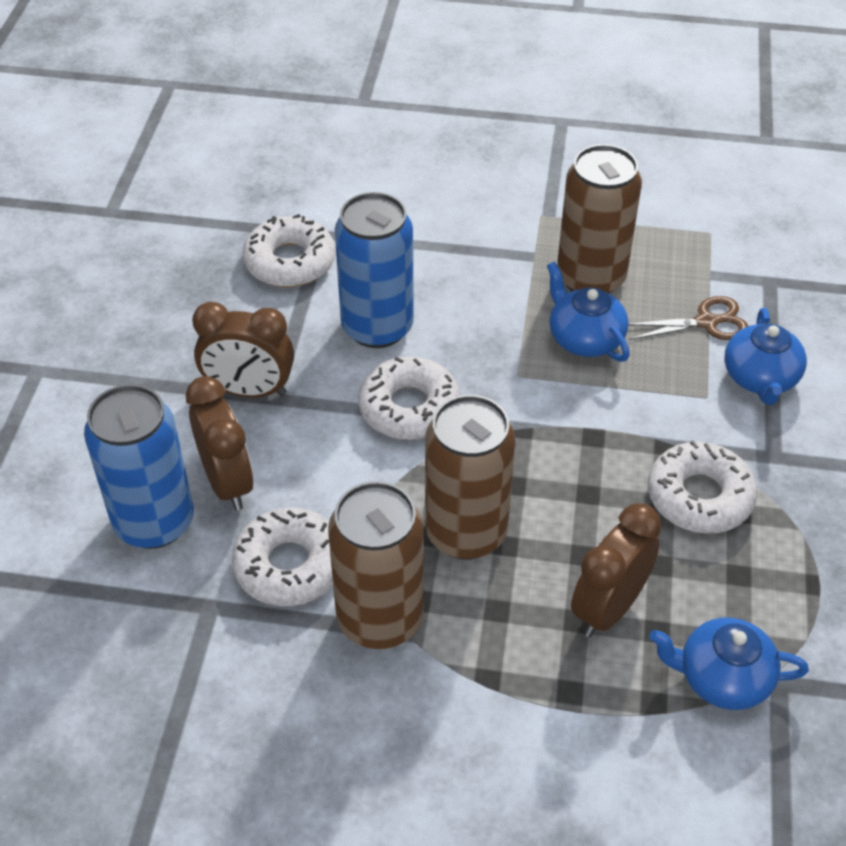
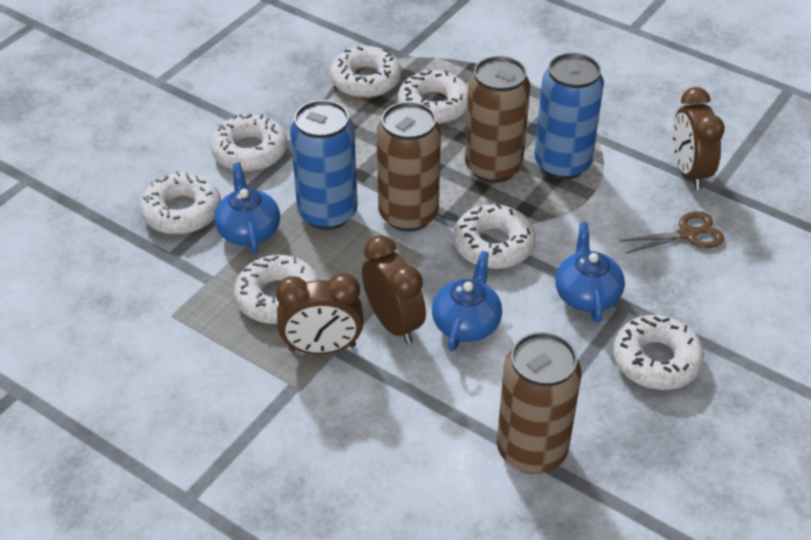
white donut: [232,508,333,606] [243,214,335,287] [358,356,460,440] [648,441,757,534] = 4 -> [140,171,221,234] [210,113,287,172] [234,255,319,324] [330,46,401,98] [398,70,468,124] [453,203,536,269] [613,315,704,390] = 7

